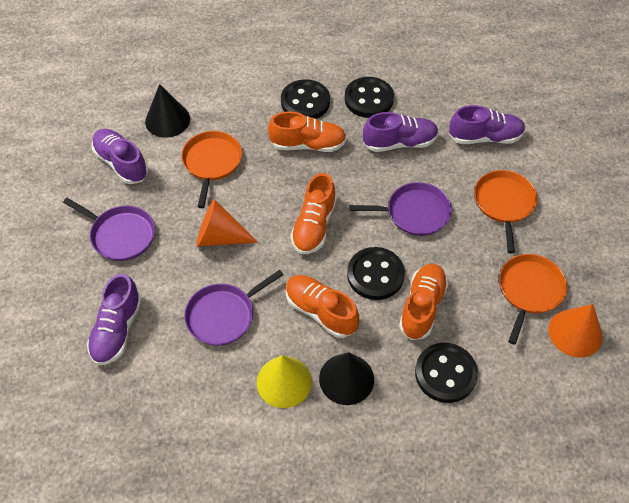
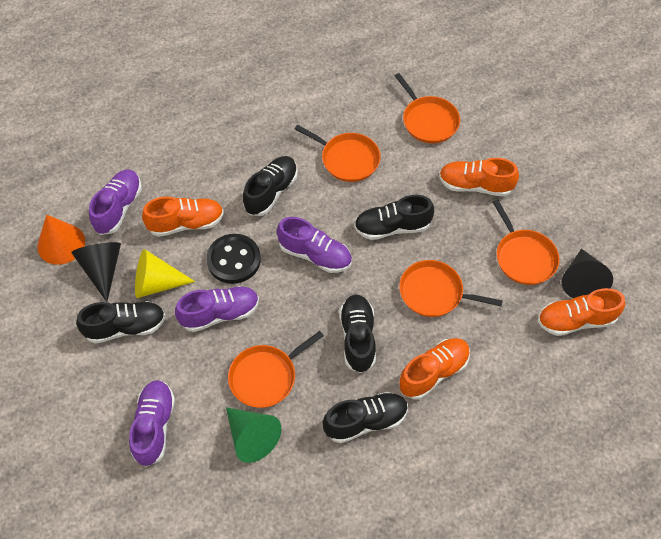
black button: [281,79,330,119] [344,77,394,118] [347,247,405,300] [415,343,478,403] = 4 -> [206,234,261,284] = 1
black shoe: none = 0 -> [76,301,166,344] [243,156,298,216] [323,392,408,443] [339,294,376,373] [354,195,434,240] = 5
green cone: none = 0 -> [226,407,281,463] = 1
orange cone: [196,199,258,247] [548,304,603,358] = 2 -> [37,215,85,265] = 1
orange pan: [181,131,242,208] [474,170,537,253] [499,254,567,345] = 3 -> [228,331,324,408] [295,125,381,182] [395,73,460,143] [399,260,503,317] [493,200,560,285] = 5
purple pan: [63,198,155,261] [184,270,283,346] [349,182,452,236] = 3 -> none = 0

